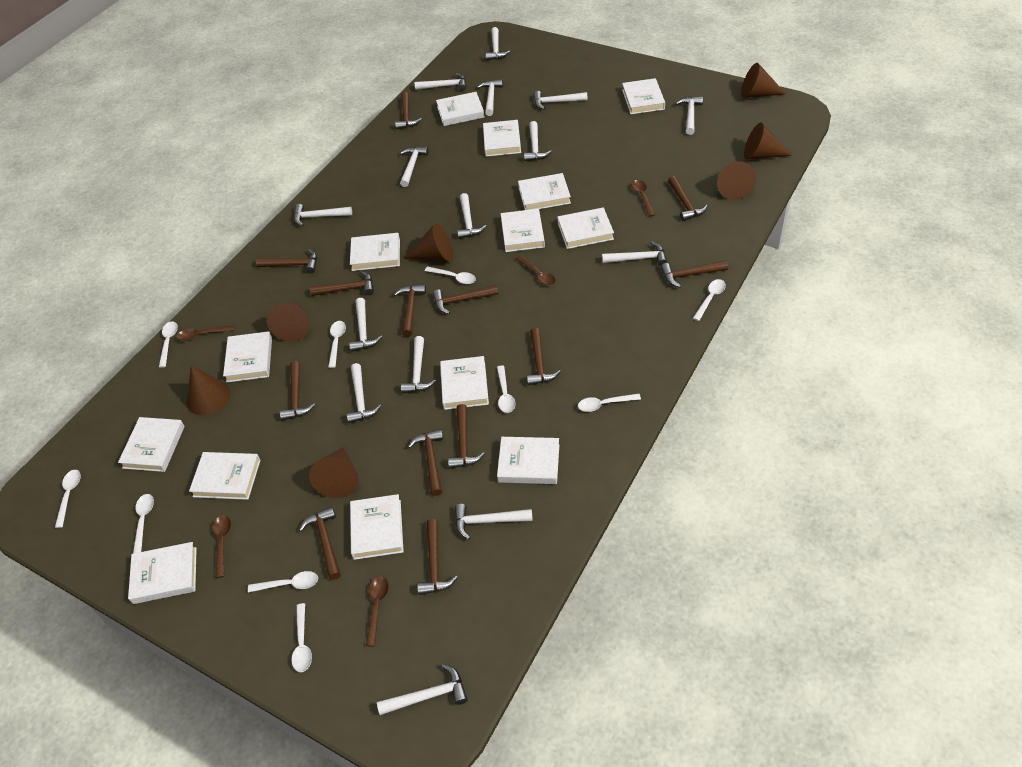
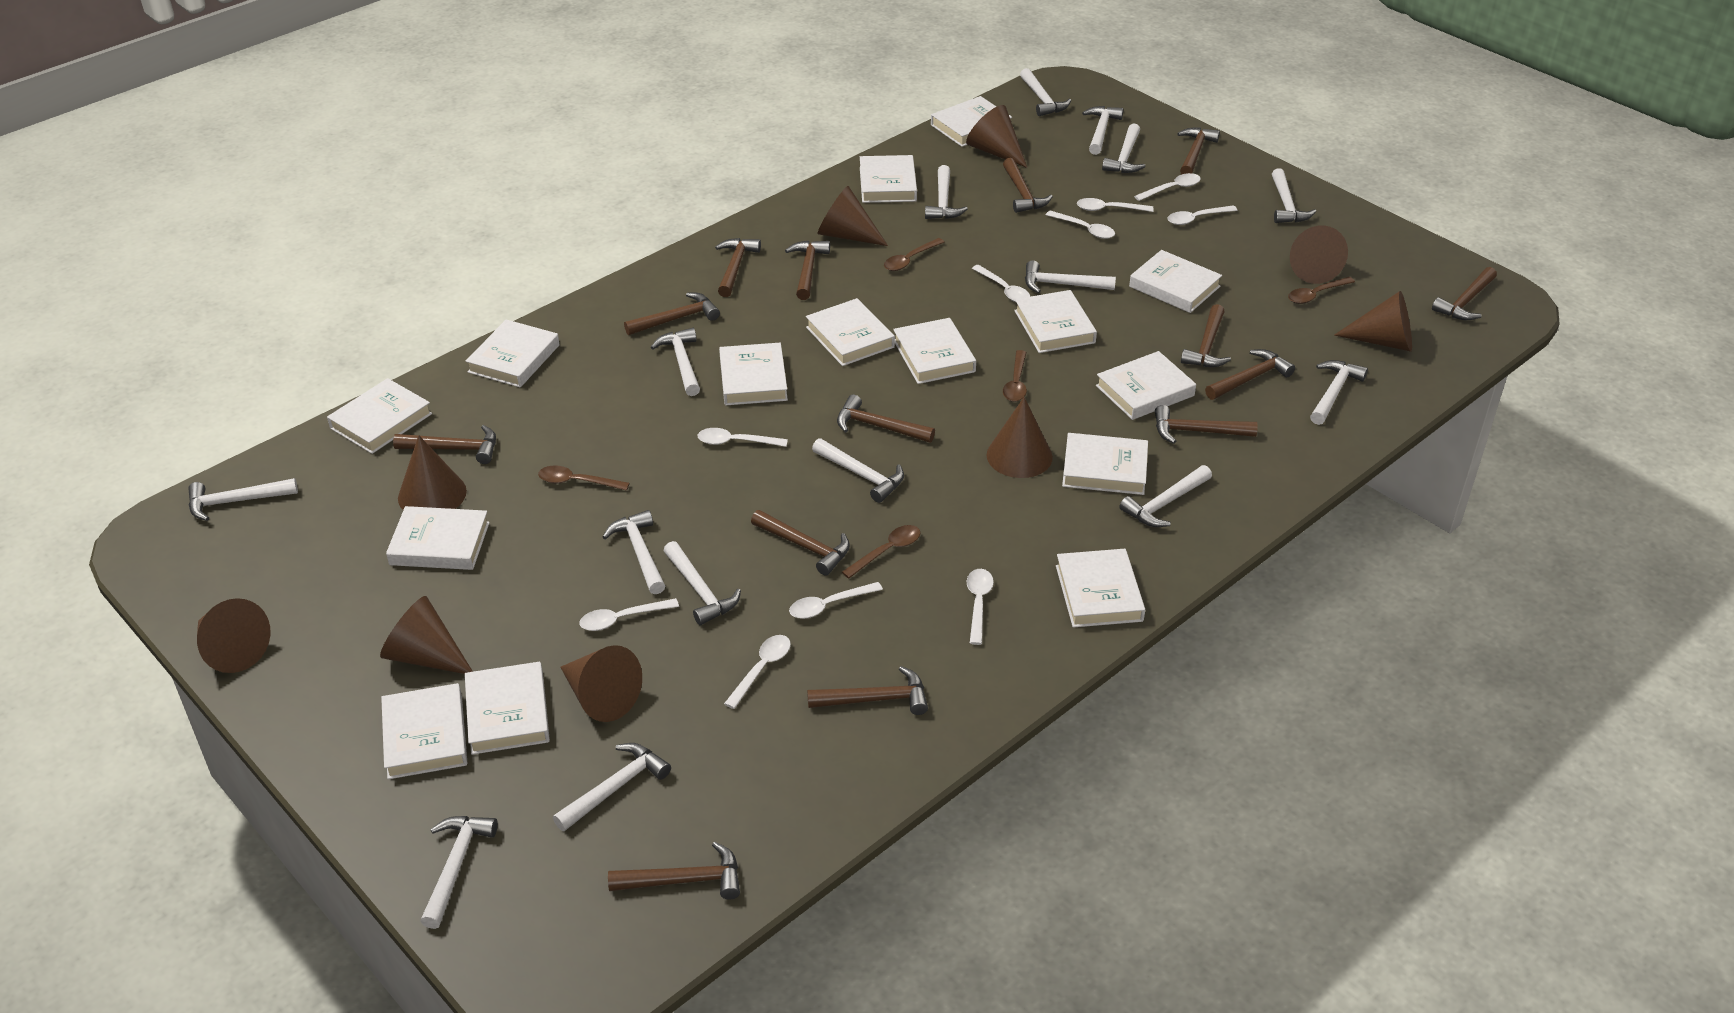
brown cone: [186,365,230,416] [267,303,309,342] [309,448,359,498] [404,223,453,261] [717,161,756,200] [741,63,786,98] [744,122,792,159] = 7 -> [197,598,271,673] [380,596,473,674] [398,435,467,510] [560,645,642,722] [818,186,888,246] [966,105,1027,168] [986,397,1053,478] [1290,225,1348,284] [1334,291,1412,352] = 9
brown hammer: [256,249,317,273] [280,361,315,420] [299,507,341,580] [310,271,374,296] [394,284,426,337] [395,92,422,129] [408,429,443,496] [417,519,458,595] [433,285,499,314] [448,404,485,468] [527,328,561,385] [661,260,728,287] [668,176,708,221] = 13 -> [393,425,496,464] [608,842,740,900] [624,292,720,335] [715,238,761,297] [751,510,850,576] [785,240,830,300] [807,666,928,715] [837,394,935,443] [1003,158,1053,213] [1155,405,1258,444] [1177,128,1220,174] [1181,304,1231,367] [1205,349,1295,400] [1432,267,1497,320] = 14
white book: [118,417,185,472] [128,542,197,604] [189,452,260,500] [223,331,272,383] [350,233,400,271] [350,494,404,560] [436,92,484,126] [440,356,489,410] [483,120,521,157] [497,437,559,484] [501,209,545,252] [518,173,571,210] [557,207,614,249] [622,78,665,114] = 14 -> [327,378,432,454] [381,683,467,779] [386,506,490,570] [465,662,550,755] [466,319,560,388] [719,343,788,405] [806,298,895,366] [860,155,917,203] [893,318,976,384] [931,96,1012,147] [1014,290,1097,353] [1056,549,1145,628] [1062,433,1148,495] [1096,351,1196,420] [1129,250,1222,313] = 15

